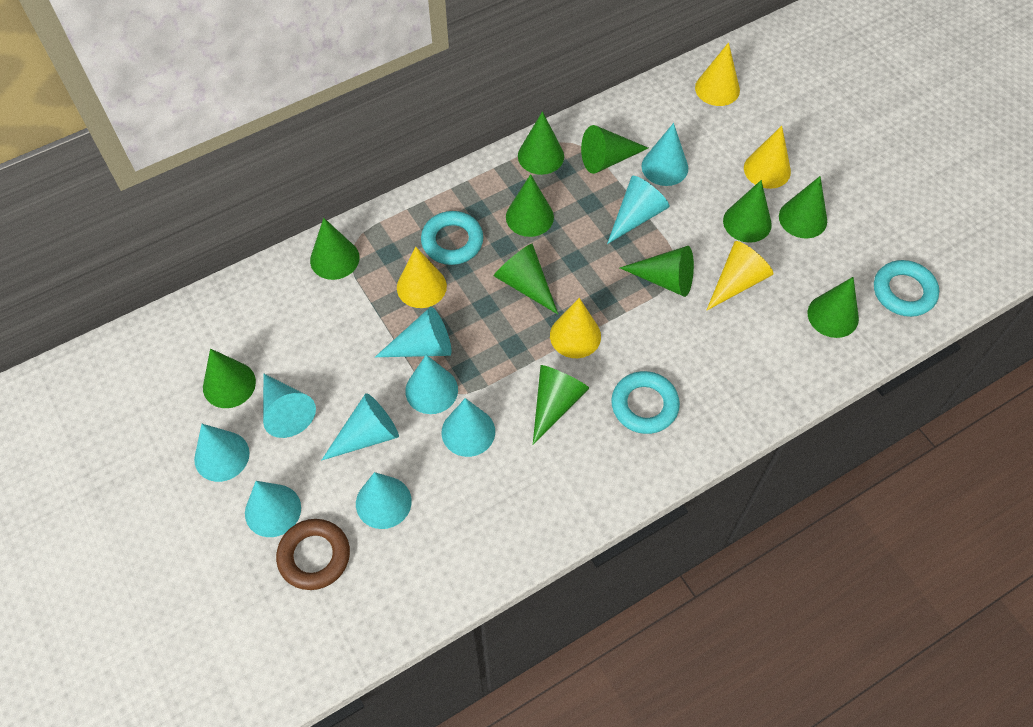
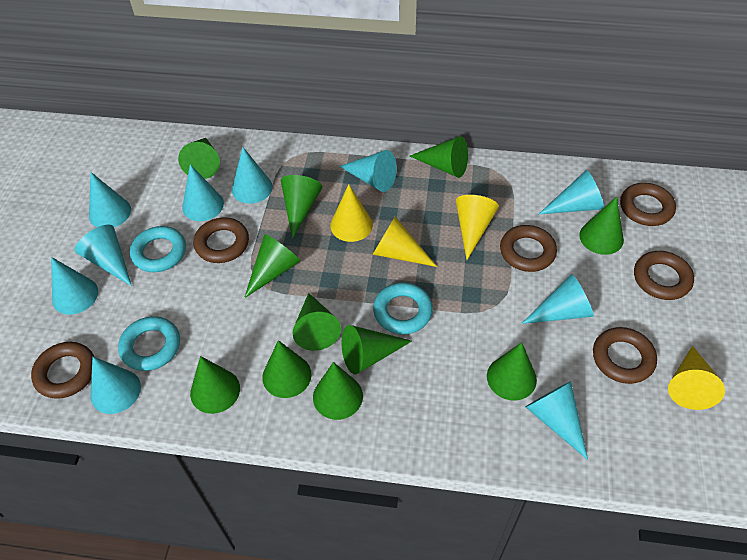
brown ring: [276,519,350,590] = 1 -> [31,342,94,399] [193,217,249,263] [500,225,557,272] [593,327,657,384] [620,183,676,226] [634,251,694,300] = 6
yellow cone: [397,247,447,308] [550,298,601,358] [695,42,740,106] [706,241,773,311] [744,126,791,189] = 5 -> [330,184,373,242] [372,217,437,267] [456,195,499,260] [668,346,725,410] = 4

